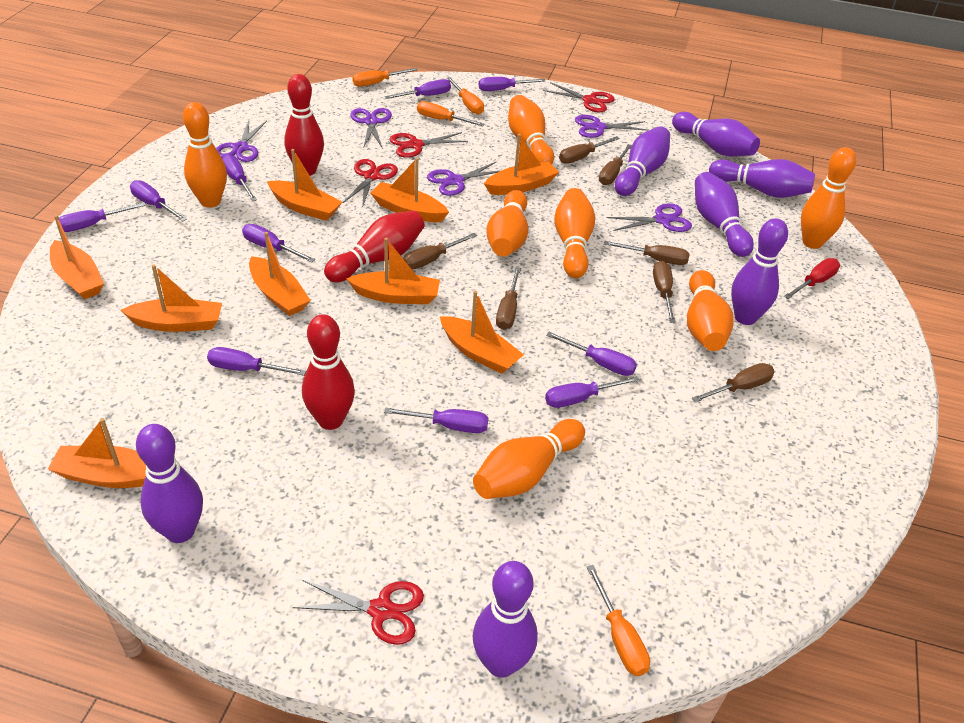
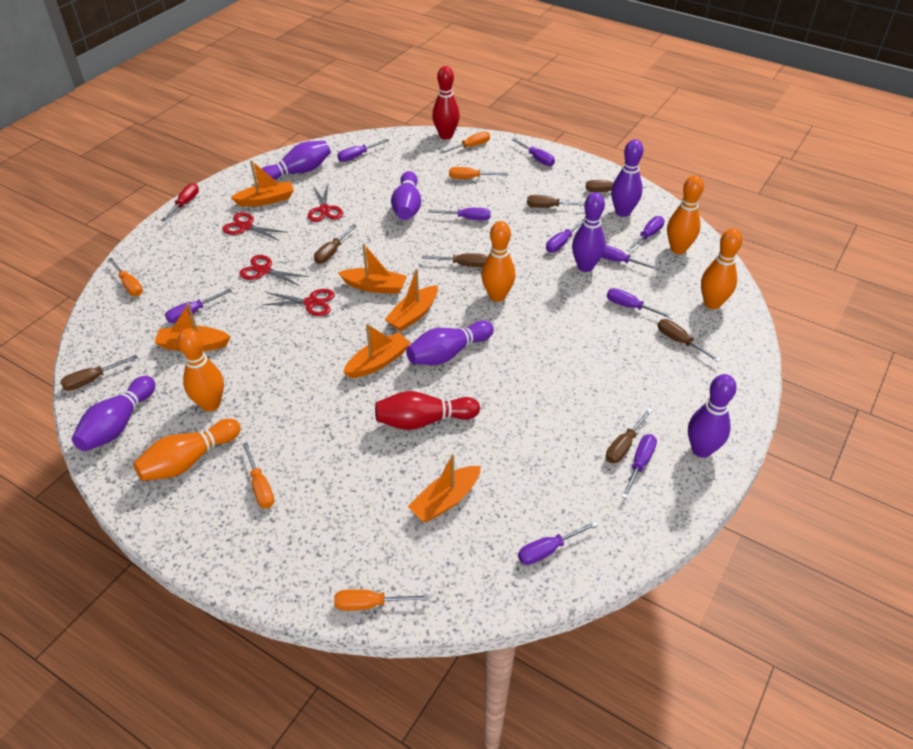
orange boat: [48,418,146,488] [50,215,104,299] [121,264,222,332] [249,232,311,316] [267,149,342,221] [346,238,440,304] [370,158,449,222] [440,291,524,374] [484,134,559,195] = 9 -> [154,303,231,351] [230,160,294,207] [338,243,407,294] [343,323,410,378] [384,269,438,332] [408,454,481,522] = 6
orange bowling pin: [183,102,227,208] [473,419,585,499] [486,190,528,257] [508,95,554,164] [554,188,595,278] [687,270,734,351] [801,147,856,249] = 7 -> [133,419,241,481] [178,328,224,412] [481,221,516,302] [667,175,704,254] [701,228,743,309] = 5
orange screwdriver: [352,68,418,87] [417,101,485,127] [446,77,484,115] [587,565,650,676] = 4 -> [108,258,143,296] [243,443,274,509] [334,589,429,611] [440,131,490,153] [449,167,508,179] = 5
purple scissors: [216,121,267,162] [351,108,392,149] [427,161,499,196] [575,115,649,138] [607,203,692,232] = 5 -> none = 0
red bowling pin: [285,74,324,176] [302,314,355,430] [324,210,425,282] = 3 -> [375,391,480,430] [432,66,460,139] = 2

